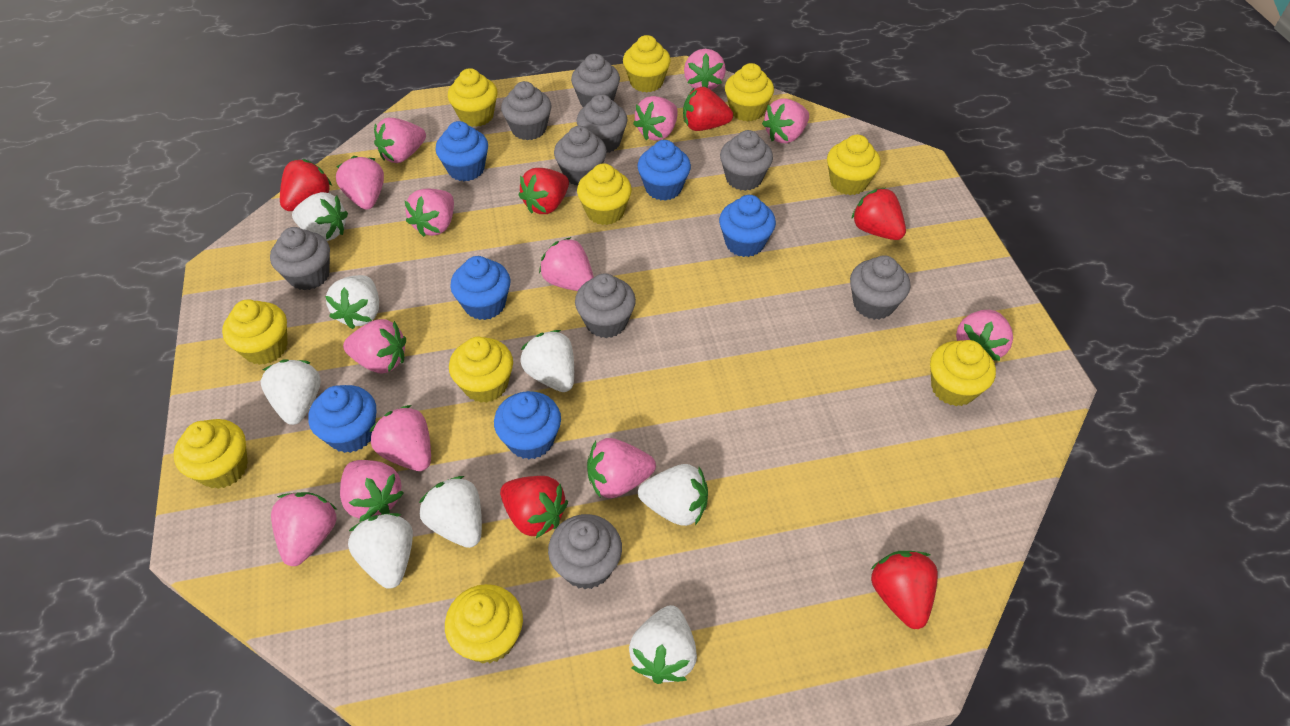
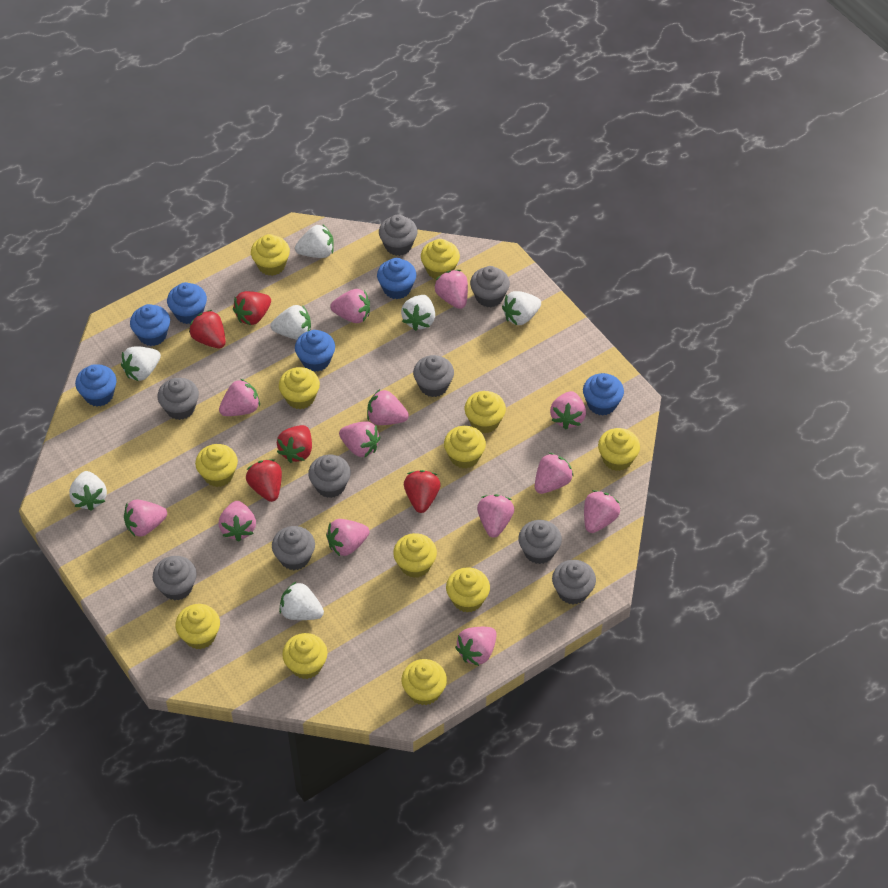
red strawberry: [280,159,332,211] [500,476,568,538] [519,168,569,214] [683,87,733,131] [851,187,906,240] [871,551,938,629] = 6 -> [189,310,226,348] [233,291,271,325] [246,459,282,502] [277,425,312,463] [404,470,441,513] = 5
white strawberry: [261,359,321,425] [292,192,348,241] [325,275,379,329] [348,513,413,589] [419,476,482,548] [520,330,574,392] [629,605,697,684] [638,464,708,526] = 8 -> [69,471,107,511] [121,346,161,381] [271,305,311,339] [279,582,324,620] [295,225,334,258] [401,295,435,331] [502,291,541,325] = 7
yellow cupcake: [174,419,248,489] [222,299,288,365] [445,584,523,664] [448,68,497,127] [449,337,513,403] [577,163,632,225] [623,35,671,92] [725,63,774,122] [827,135,881,195] [930,340,996,406] = 10 -> [175,604,220,650] [195,444,238,487] [251,234,290,276] [279,367,320,409] [282,633,328,679] [393,533,437,578] [402,659,447,705] [421,239,460,279] [444,426,486,469] [446,567,490,613] [465,391,506,433] [598,428,640,471] = 12

